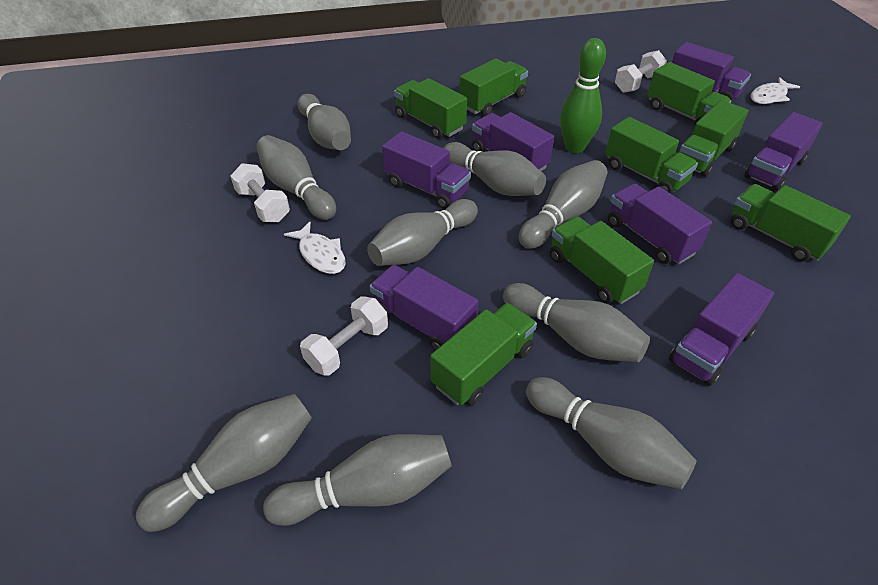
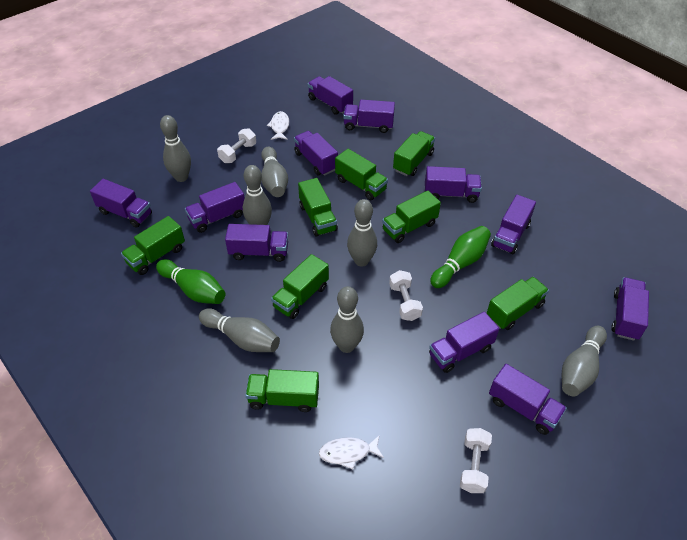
green bowling pin: [560,38,606,153] = 1 -> [156,259,225,304] [430,226,491,288] = 2
grey bowling pin: [136,394,312,532] [256,135,336,220] [263,434,452,526] [298,94,351,150] [367,199,478,266] [443,142,546,196] [503,283,650,362] [519,160,608,249] [526,377,697,489] = 9 -> [160,115,191,182] [199,308,280,352] [243,165,272,225] [261,147,288,197] [330,286,364,353] [347,199,377,267] [562,326,607,396] = 7
purple truck: [370,265,479,351] [382,132,471,209] [472,112,554,171] [608,184,712,264] [669,273,774,386] [672,42,751,101] [744,112,823,191] = 7 -> [90,179,152,228] [185,182,245,233] [225,224,288,262] [294,131,338,176] [308,76,353,115] [343,100,395,133] [425,166,482,203] [429,312,499,373] [489,364,567,435] [491,195,536,255] [611,277,649,341] = 11

